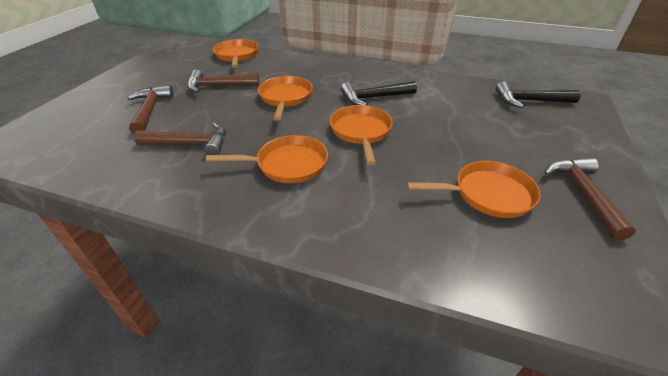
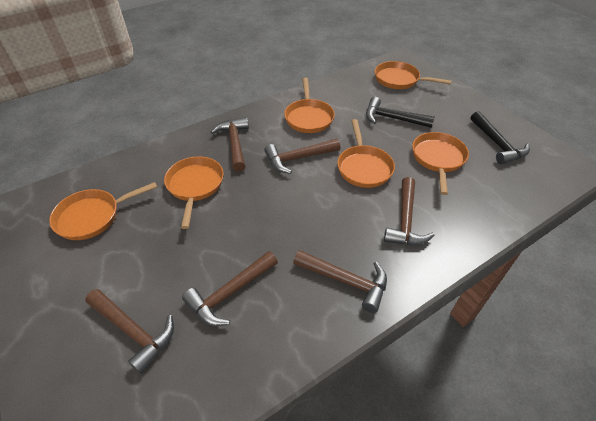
brown hammer: [127,85,174,134] [134,123,226,155] [188,69,259,93] [544,158,636,240] = 4 -> [85,289,174,374] [182,251,278,326] [211,117,249,172] [264,139,340,174] [293,250,387,313] [384,177,435,245] = 6
orange pan: [206,135,328,183] [213,39,258,68] [258,76,313,121] [330,105,393,165] [407,161,541,218] = 5 -> [49,182,157,240] [164,156,224,229] [284,78,335,133] [337,119,395,188] [375,61,452,89] [412,132,469,195] = 6

